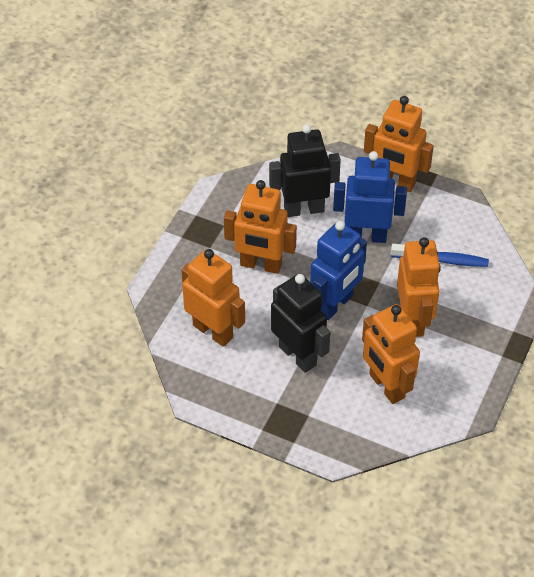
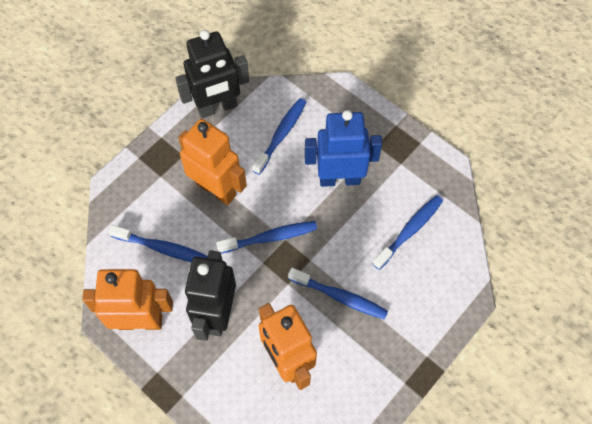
blue robot: [310,221,367,320] [333,151,407,243] = 2 -> [305,110,382,187] = 1
blue toothbrush: [391,243,489,267] = 1 -> [108,225,208,262] [216,221,317,253] [252,98,307,175] [288,268,388,320] [373,195,443,270] = 5
orange robot: [182,249,245,347] [224,180,297,274] [362,304,420,404] [364,96,434,192] [397,237,441,337] = 5 -> [82,269,173,330] [178,119,247,205] [259,303,317,390] = 3

